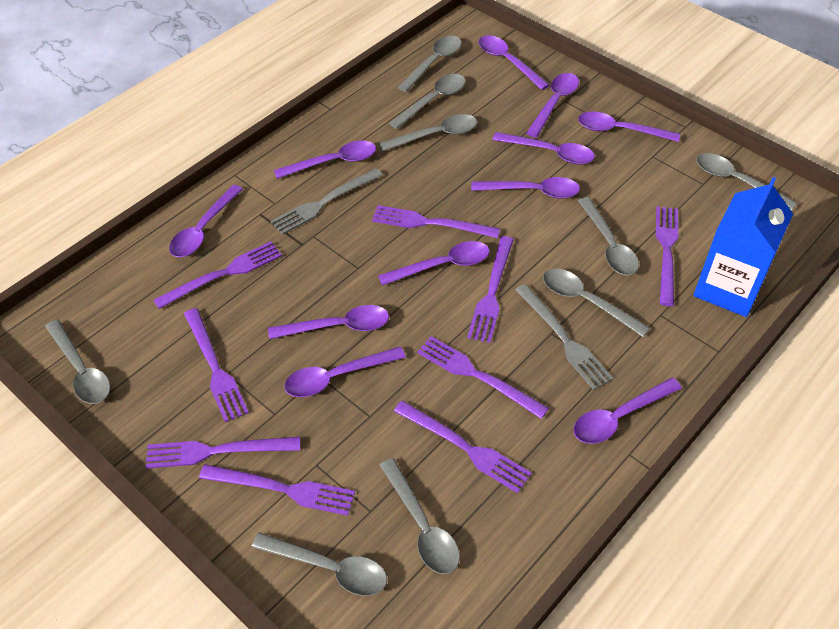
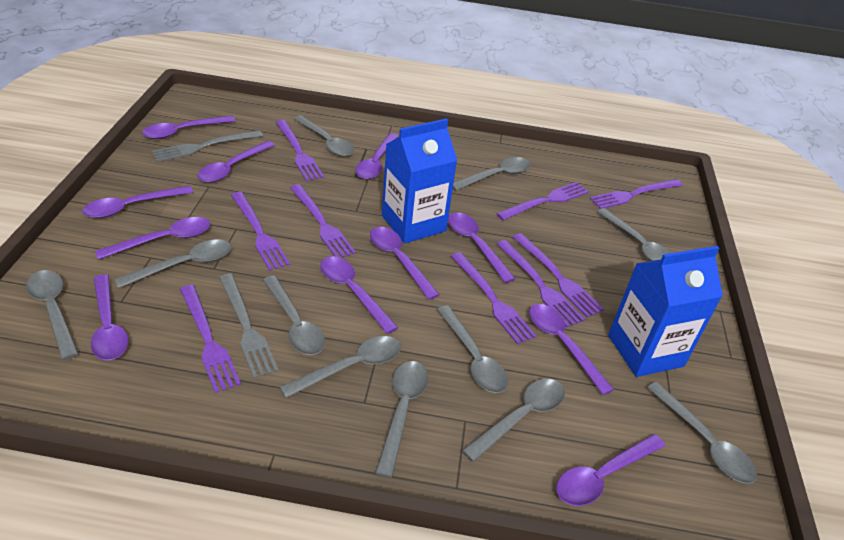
blue carton: [693,177,793,317] = 1 -> [382,118,457,243] [608,246,723,377] = 2
grey spoon: [45,319,110,404] [251,532,387,596] [379,114,477,152] [380,458,460,574] [389,74,465,129] [397,36,461,92] [543,269,650,337] [578,197,639,275] [696,153,797,211] = 9 -> [26,270,79,360] [114,239,232,288] [263,275,325,355] [280,336,401,398] [294,115,354,157] [375,361,428,478] [437,305,508,393] [453,157,530,190] [462,379,565,462] [597,208,671,261] [647,382,757,484] = 11

